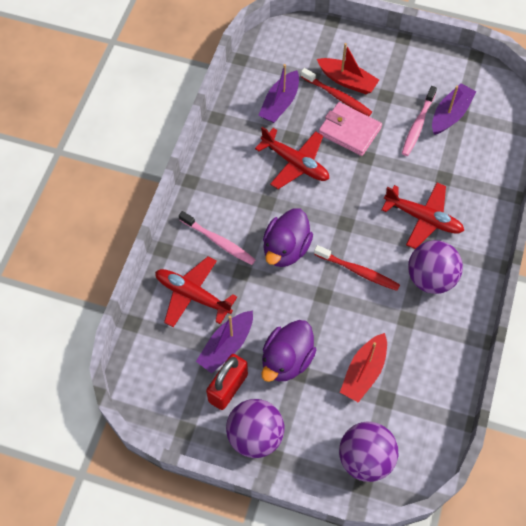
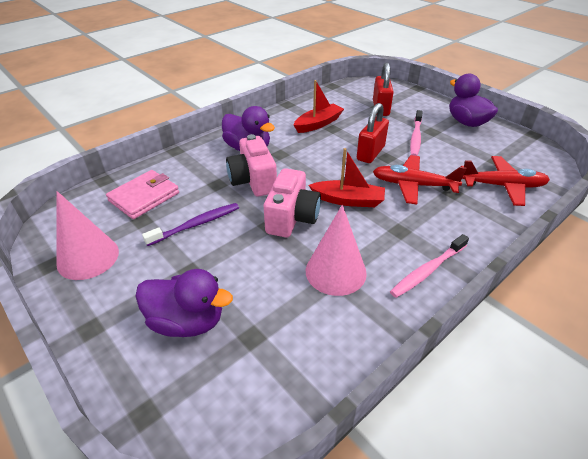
pink camera: none = 0 -> [226,134,277,197] [264,168,321,237] = 2
pink cone: none = 0 -> [56,191,119,280] [306,205,367,296] = 2
purple ball: [226,399,285,458] [339,422,398,482] [408,240,463,294] = 3 -> none = 0
purple boat: [196,311,253,374] [258,64,299,123] [432,83,476,135] = 3 -> none = 0
purple duck: [261,320,316,382] [263,208,313,267] = 2 -> [135,269,233,337] [222,106,275,151] [449,74,498,127] = 3
purple toothbrush: none = 0 -> [142,203,239,246] = 1
red padlock: [206,354,248,410] = 1 -> [357,103,389,163] [373,62,394,116] = 2
red plane: [155,256,237,327] [255,127,329,189] [381,183,464,249] = 3 -> [373,155,467,204] [461,156,550,206] = 2
red toothbrush: [301,68,372,116] [314,245,400,291] = 2 -> none = 0

